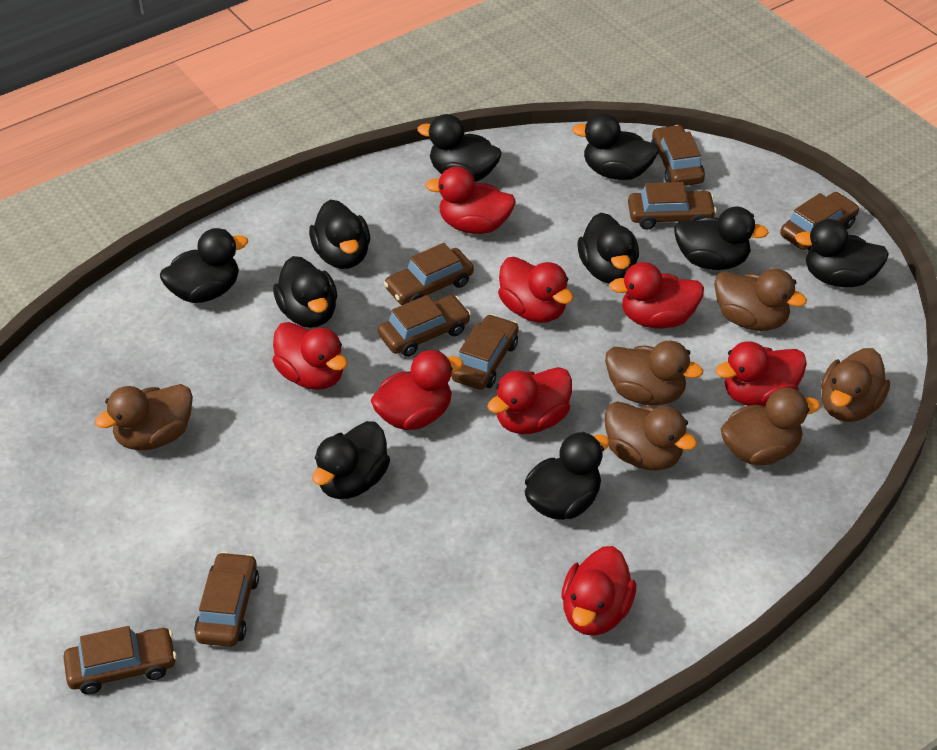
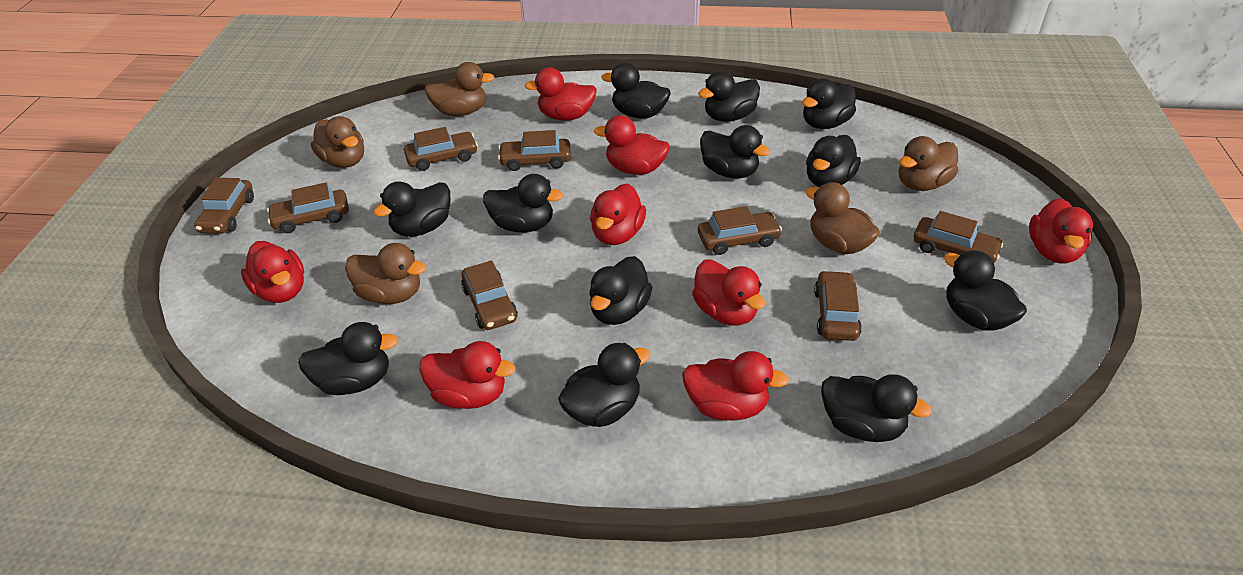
black duck: [160,228,248,303] [273,256,337,328] [309,200,370,269] [312,421,390,499] [417,114,502,182] [525,432,610,520] [572,113,659,180] [578,213,639,283] [674,207,769,270] [795,219,889,287] = 10 -> [298,322,398,395] [373,181,450,237] [483,174,563,232] [558,343,651,427] [589,256,653,325] [601,63,671,119] [698,71,760,122] [700,125,770,179] [802,78,856,129] [806,135,861,187] [821,374,932,442] [944,250,1027,331] = 12
brown duck: [95,384,193,450] [605,341,703,406] [605,401,697,470] [714,269,807,331] [720,388,820,465] [821,348,890,422] = 6 -> [311,116,364,168] [345,243,426,304] [425,62,494,116] [805,182,880,254] [899,136,958,191] = 5

